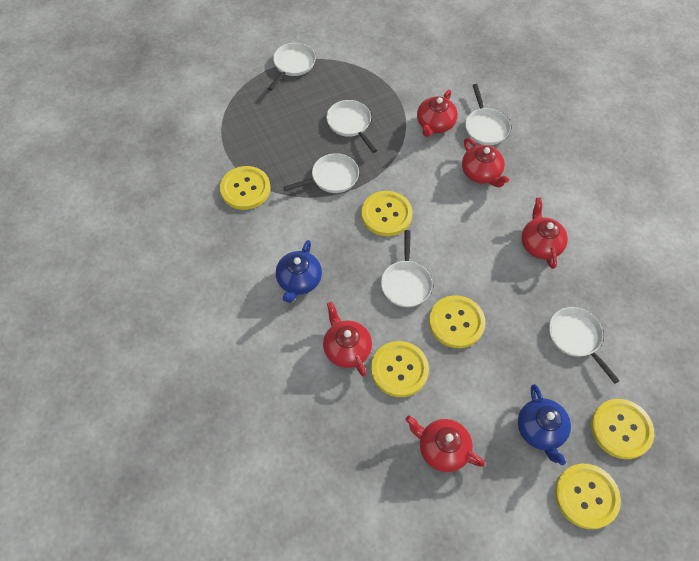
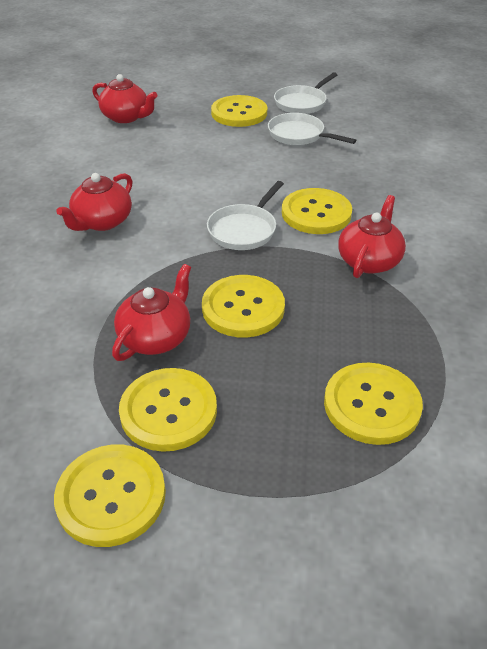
blue teapot: [276,240,322,303] [518,384,571,465] = 2 -> none = 0
red teapot: [323,302,372,377] [405,416,485,472] [417,90,458,137] [462,138,509,188] [522,197,568,269] = 5 -> [56,173,133,231] [92,74,157,123] [112,264,191,361] [338,195,406,278] = 4
white pan: [268,43,316,91] [283,153,359,193] [326,100,377,153] [381,230,433,307] [465,84,511,145] [549,307,620,384] = 6 -> [207,181,284,250] [268,113,356,145] [274,72,337,114] = 3

